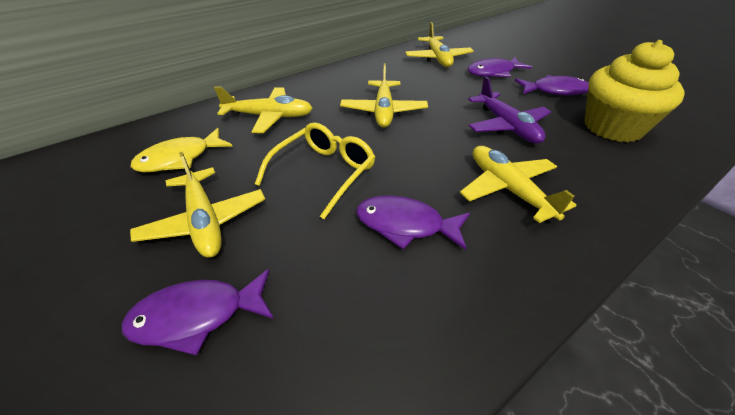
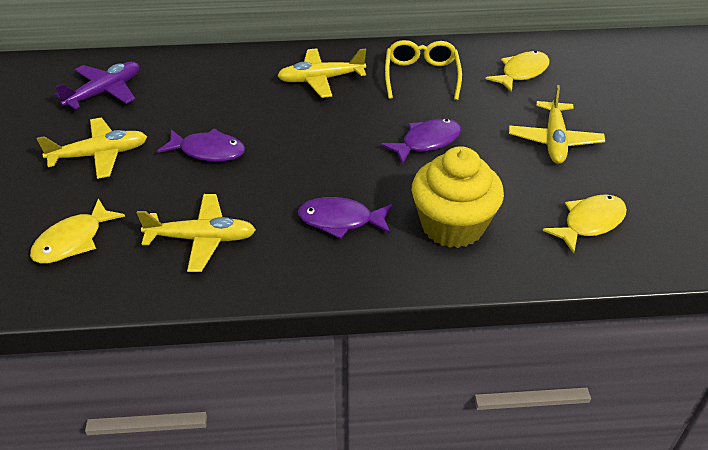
purple fish: [121,269,274,356] [356,195,470,250] [468,57,532,77] [515,75,589,95] = 4 -> [157,128,245,162] [298,197,393,239] [381,119,461,165] = 3
yellow fish: [131,128,232,172] = 1 -> [30,198,125,264] [486,51,550,93] [542,194,627,254] = 3
yellow plane: [130,152,265,258] [214,86,313,133] [340,63,428,128] [405,22,474,67] [460,146,577,223] = 5 -> [37,118,147,179] [137,194,256,272] [277,48,366,98] [509,85,605,164] = 4

